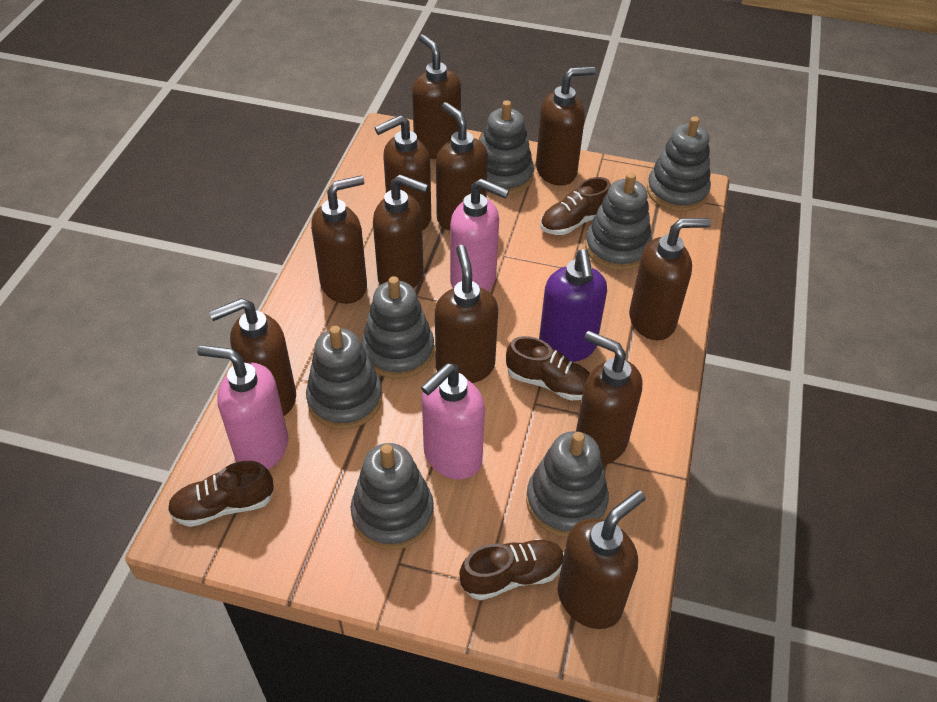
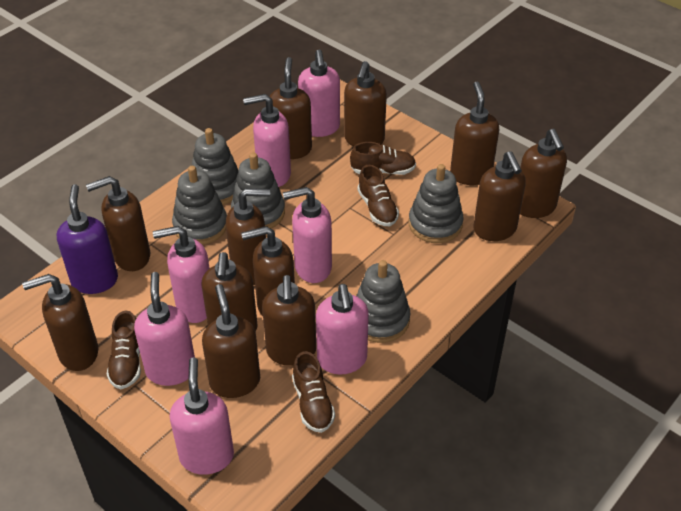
brown soap dispenser: [209,298,296,416] [311,175,367,304] [373,174,429,288] [375,115,431,230] [412,34,461,159] [435,245,498,383] [436,102,488,230] [536,66,596,186] [558,490,645,629] [576,331,642,465] [629,218,711,340] = 11 -> [22,274,98,371] [86,176,150,271] [201,252,258,331] [202,284,260,398] [226,188,270,285] [241,226,295,316] [262,275,316,366] [269,57,312,159] [344,61,387,146] [450,82,499,185] [473,151,526,241] [520,129,567,218] = 12
grey stacking toy: [306,326,382,429] [351,443,434,550] [362,276,434,379] [481,100,534,195] [526,431,609,537] [585,172,652,271] [647,116,711,212] = 7 -> [172,166,227,245] [192,128,239,205] [231,153,285,228] [356,260,410,343] [409,164,464,243] = 5
pink soap dispenser: [197,345,288,469] [421,363,485,480] [450,179,509,291] = 3 -> [134,272,195,386] [153,226,210,323] [170,357,234,475] [243,94,291,187] [283,187,332,283] [298,50,340,137] [316,284,369,374] = 7

